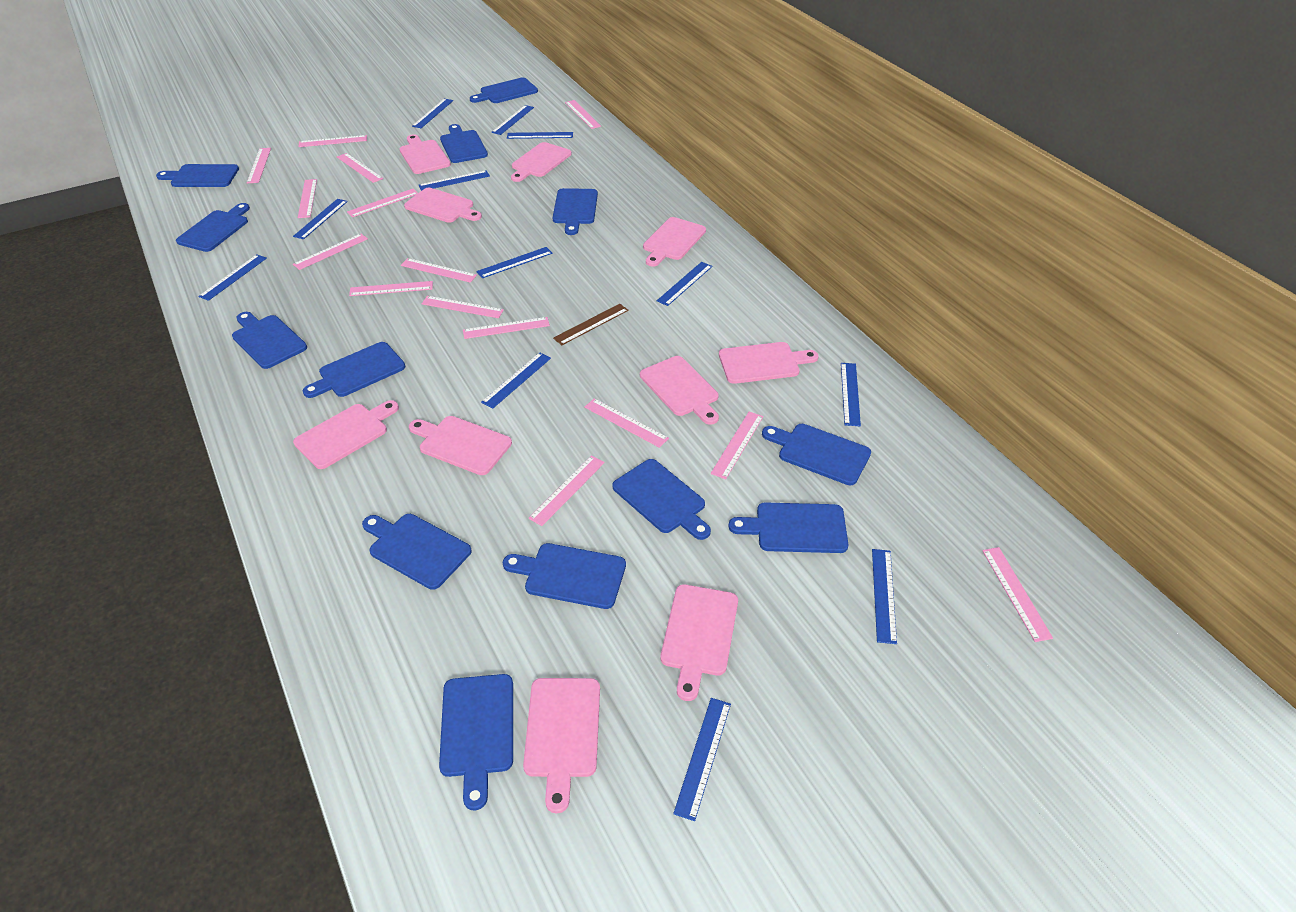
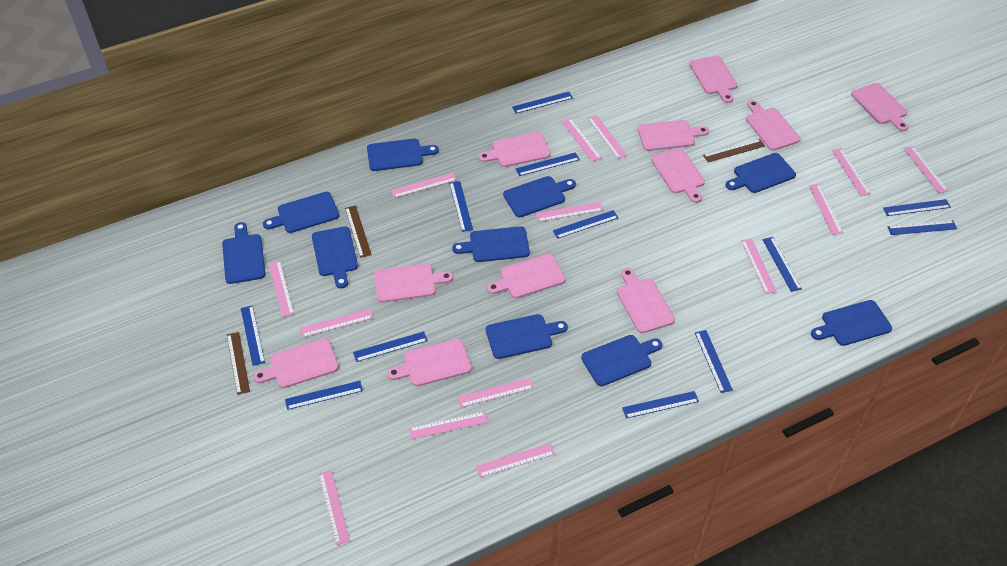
blue cutting board: [156,164,239,187] [176,203,250,252] [232,312,307,369] [303,342,405,398] [362,514,472,590] [439,674,513,810] [440,124,488,163] [470,77,538,103] [503,543,626,609] [553,188,598,235] [612,459,711,540] [728,503,848,553] [762,424,871,485] = 13 -> [222,222,265,284] [263,192,339,233] [312,226,358,289] [367,139,439,171] [452,226,530,262] [486,314,568,359] [503,176,576,217] [581,335,662,386] [726,153,796,193] [811,300,892,346] = 10
brown ruler: [553,304,629,345] = 1 -> [227,332,250,395] [345,206,372,258] [703,139,765,162] = 3
pink cutting board: [293,400,399,469] [399,134,451,174] [404,188,482,223] [409,416,512,475] [511,142,571,182] [523,678,600,813] [640,356,719,425] [643,217,706,267] [660,584,738,701] [719,342,819,384] = 10 -> [253,338,339,388] [374,264,453,303] [387,339,472,386] [478,132,551,167] [487,254,566,298] [617,268,675,333] [638,120,709,151] [651,148,705,203] [689,55,737,103] [746,100,800,151] [851,83,909,132] = 11
pink ruler: [247,148,271,183] [293,234,368,270] [298,135,367,147] [298,179,317,218] [337,153,383,183] [347,189,418,217] [349,281,433,296] [401,258,477,283] [421,296,504,318] [463,317,550,339] [528,455,605,526] [565,100,601,129] [584,398,669,448] [711,412,763,479] [982,547,1053,642] = 15 -> [268,261,294,317] [300,309,373,338] [319,470,350,545] [391,173,457,198] [409,412,488,439] [457,378,534,408] [476,443,555,478] [535,202,603,222] [561,118,601,162] [588,115,627,159] [741,239,777,294] [809,184,843,235] [832,148,871,196] [904,146,948,193] = 14

